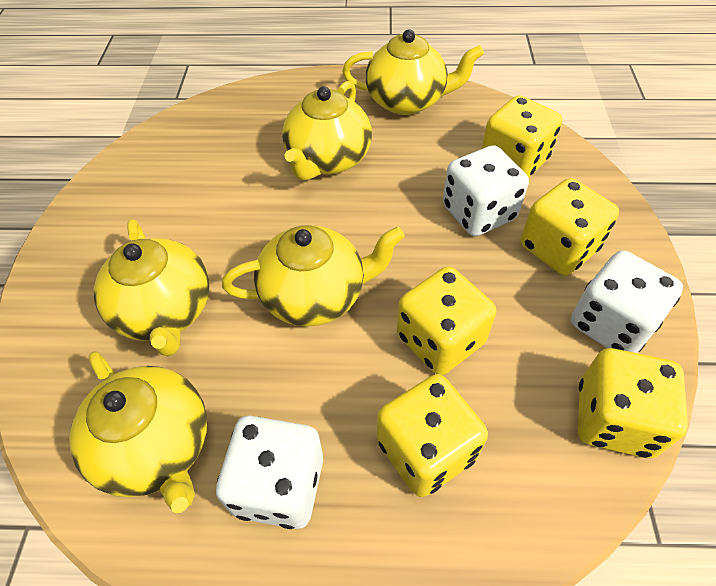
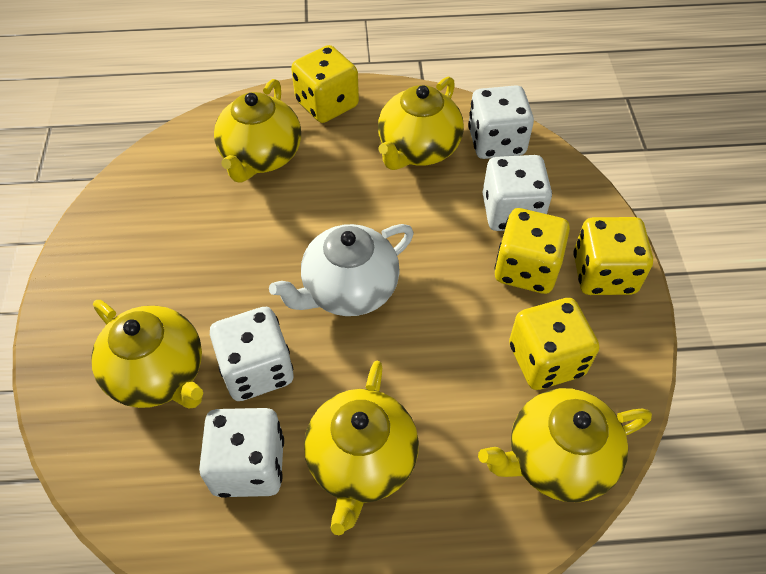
white dice: [216,416,323,529] [443,145,529,236] [571,250,683,353] = 3 -> [199,408,284,498] [210,307,293,401] [468,85,534,159] [482,155,552,231] = 4
white teapot: none = 0 -> [269,224,414,316] = 1
yellow dice: [377,374,488,497] [397,266,496,375] [482,95,562,178] [521,178,619,276] [578,348,688,458] = 5 -> [291,45,359,123] [494,208,570,294] [509,298,599,390] [573,217,653,295] = 4

